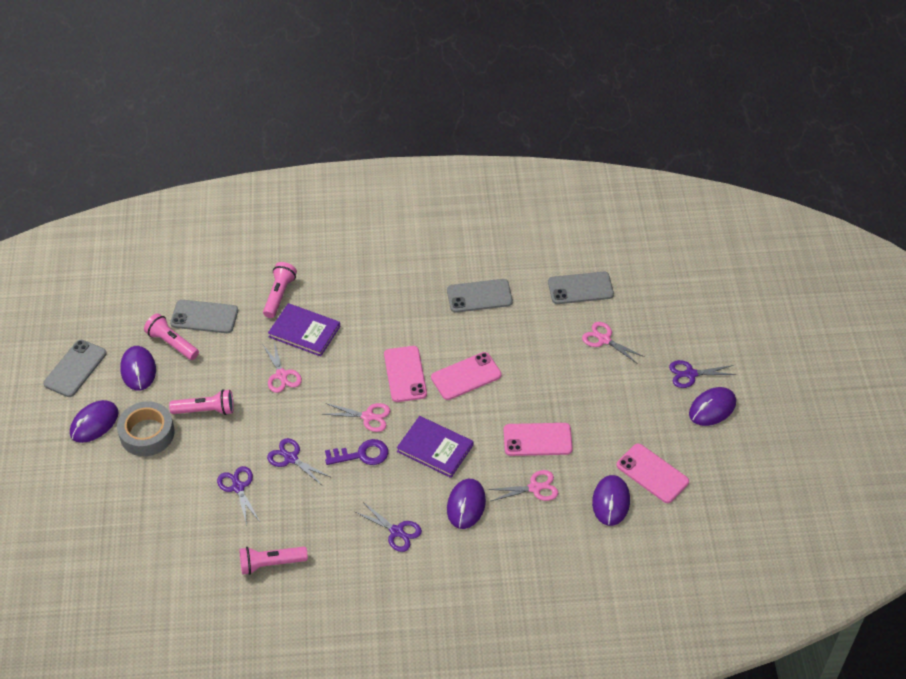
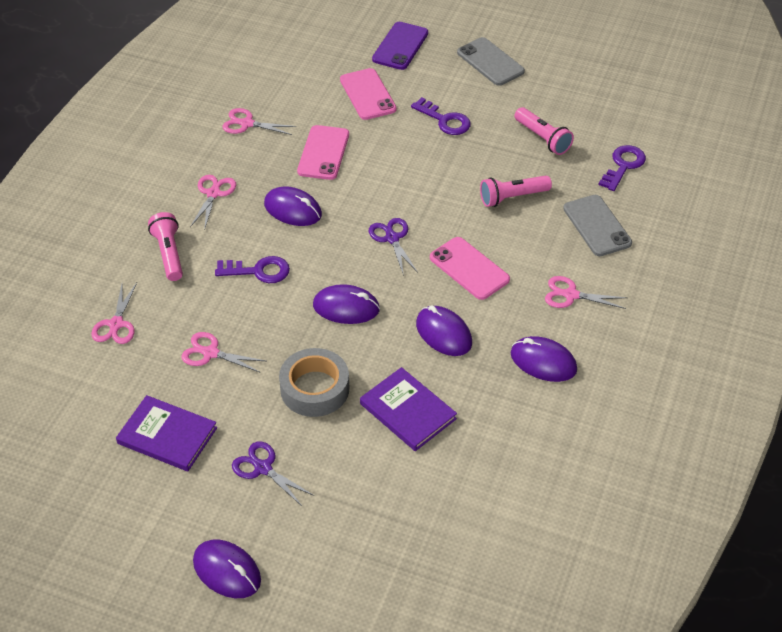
grey phone: [43,340,107,397] [170,300,238,333] [447,279,513,313] [548,272,614,304] = 4 -> [457,37,525,86] [563,195,632,256] = 2
pink flashlight: [144,313,199,360] [169,389,234,415] [240,547,308,575] [263,262,297,318] = 4 -> [148,212,183,281] [480,175,552,207] [515,107,574,155] = 3
pink phone: [384,346,427,402] [431,352,502,400] [504,423,573,456] [616,444,689,503] = 4 -> [297,125,349,180] [340,68,397,120] [430,237,510,300] = 3
pink scissors: [263,341,302,393] [324,403,390,432] [487,470,558,501] [582,322,645,364] = 4 -> [91,283,137,344] [181,332,266,373] [190,175,236,230] [222,108,296,135] [545,276,627,309] = 5
purple key: [325,439,388,465] = 1 -> [215,256,290,283] [411,97,471,135] [598,145,646,191] = 3
purple phone: none = 0 -> [372,22,428,70] = 1
purple scissors: [217,466,260,525] [267,438,330,485] [355,502,422,552] [669,360,737,388] = 4 -> [232,442,314,506] [369,218,418,276] = 2

